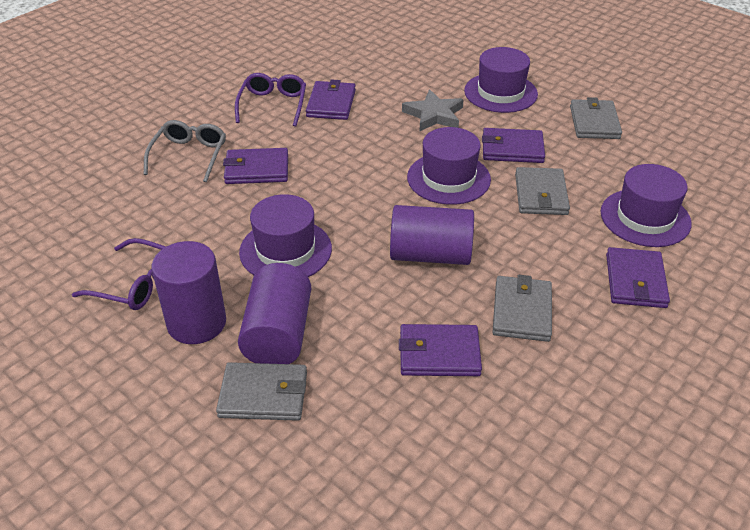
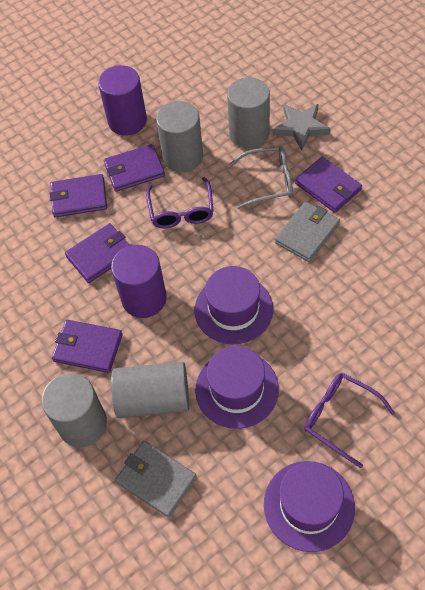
grey cylinder: none = 0 -> [42,373,107,447] [111,362,189,418] [156,101,203,172] [227,77,270,149] = 4
grey wallet: [216,362,307,421] [492,275,552,342] [515,167,570,215] [570,97,622,139] = 4 -> [115,441,197,518] [275,202,340,262] = 2
purple cylinder: [152,241,226,344] [238,263,311,364] [390,205,474,265] = 3 -> [98,65,147,136] [111,245,167,318] = 2
purple hat: [239,194,332,277] [407,127,491,205] [464,47,538,113] [601,164,692,247] = 4 -> [195,266,273,345] [195,346,279,429] [264,461,355,552] = 3

